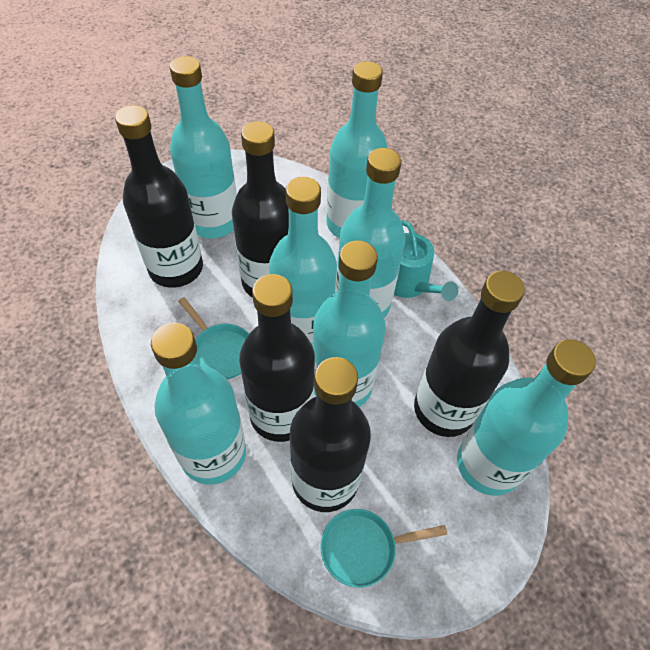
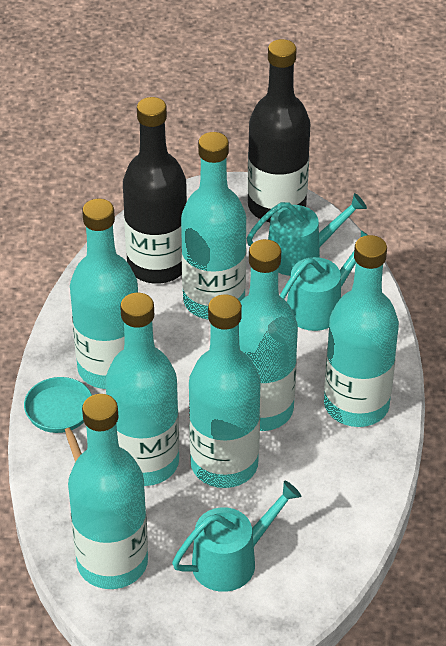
black bottle: [115,105,203,288] [232,121,289,297] [239,274,315,442] [290,357,371,512] [414,271,525,437] = 5 -> [123,97,187,284] [247,39,310,222] = 2
turquoise pan: [178,297,249,379] [320,509,447,588] = 2 -> [24,377,92,462] = 1
turquoise watering can: [394,220,458,301] = 1 -> [172,481,301,592] [246,193,367,276] [280,230,368,331] = 3

